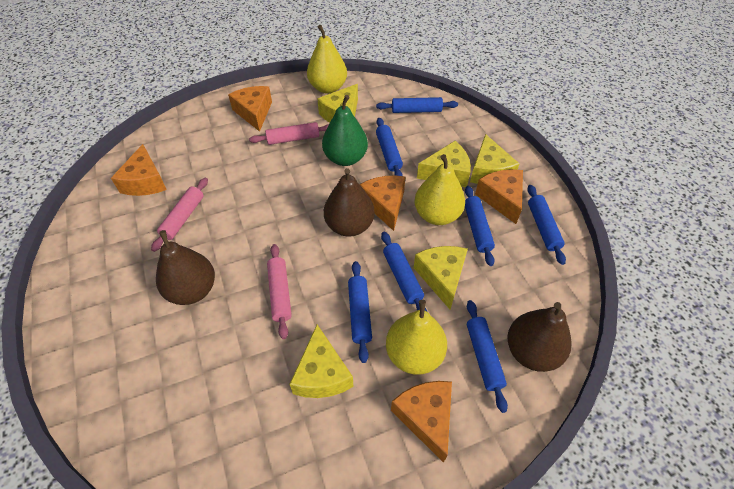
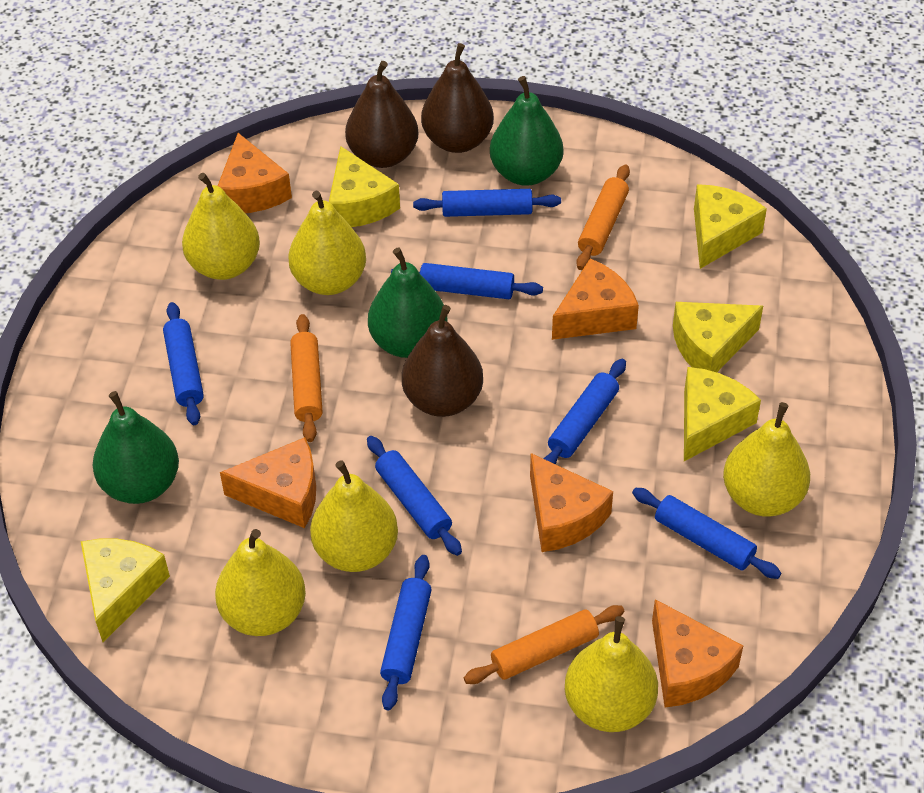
green pear: [322,95,368,166] = 1 -> [93,391,179,504] [368,248,447,358] [490,76,563,186] = 3
orange rolling pin: none = 0 -> [290,314,323,442] [464,605,624,684] [576,165,630,270] = 3
pink rolling pin: [151,178,208,252] [249,122,329,145] [267,244,292,339] = 3 -> none = 0
yellow pear: [307,25,347,94] [386,300,447,375] [415,154,465,225] = 3 -> [182,173,260,280] [215,529,306,636] [288,191,366,295] [310,460,398,572] [565,616,658,732] [723,402,810,517] = 6

